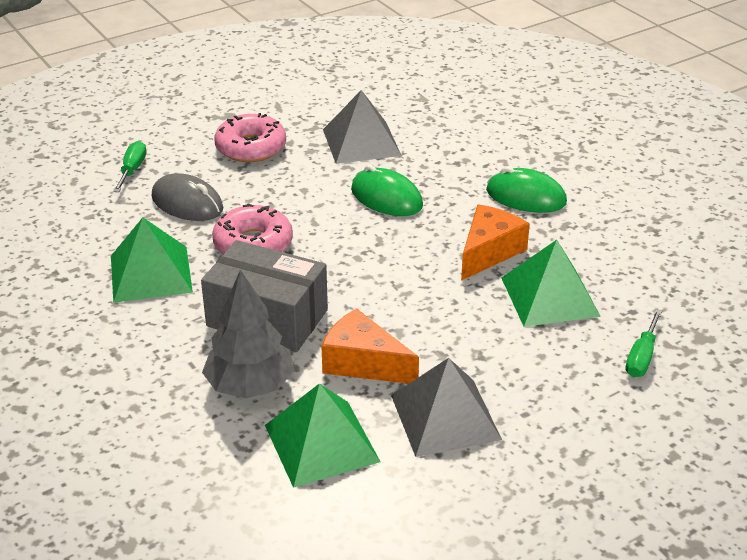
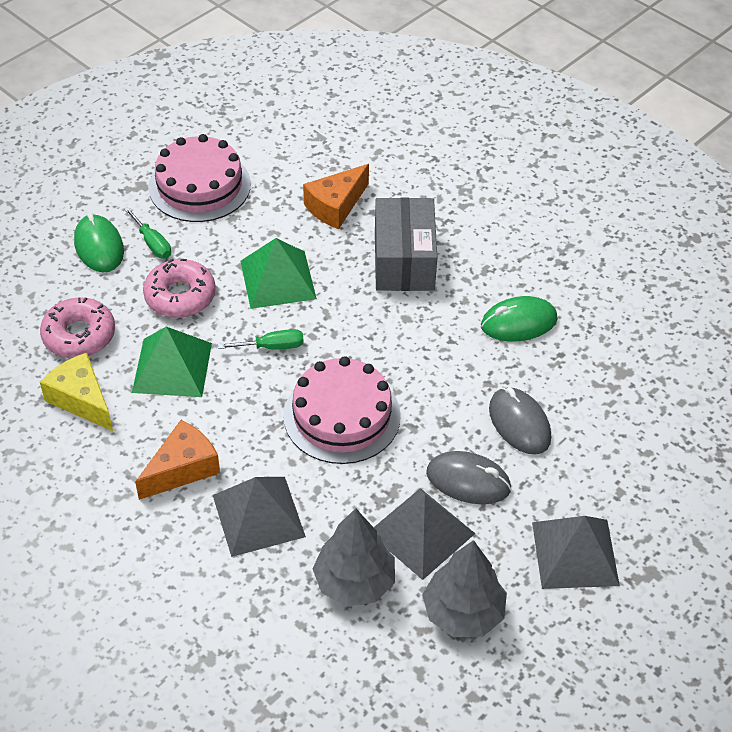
green pyramid: [111,217,193,303] [265,383,381,488] [502,240,601,327] = 3 -> [132,327,212,397] [241,238,317,309] = 2
grey mouse: [152,173,223,221] = 1 -> [426,451,511,504] [489,387,551,455] = 2
grey pyramid: [323,90,402,164] [391,358,502,457] = 2 -> [213,477,306,557] [374,488,475,580] [532,516,620,589] = 3
grey tree: [202,270,294,398] = 1 -> [313,508,395,606] [422,540,507,637] = 2
pink cake: none = 0 -> [148,134,251,222] [283,356,401,464] = 2
yellow cheese: none = 0 -> [40,353,113,431] = 1

